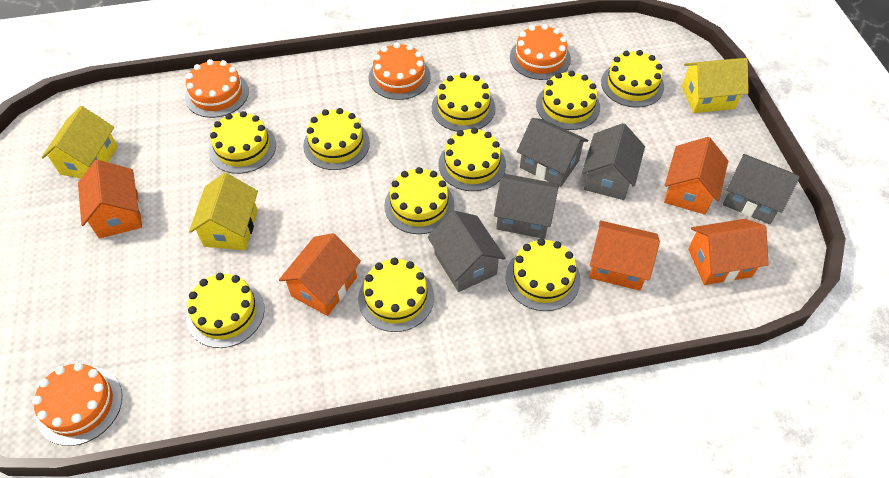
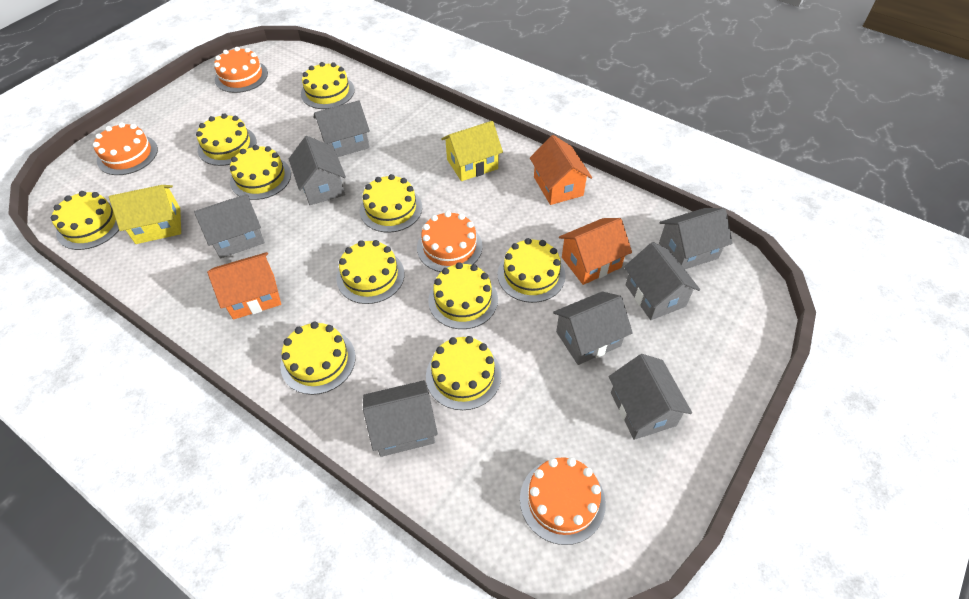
grey house: [428,210,505,292] [494,174,559,239] [517,118,588,187] [582,123,645,200] [723,154,800,224] = 5 -> [194,194,265,258] [289,136,346,205] [313,100,370,157] [363,380,438,457] [553,291,633,365] [609,354,692,440] [624,242,700,320] [659,208,733,269] = 8
orange house: [78,160,142,239] [279,233,361,316] [589,221,660,291] [664,137,728,215] [688,219,769,285] = 5 -> [207,252,281,320] [530,135,592,205] [559,218,632,285] = 3
yellow house: [41,106,118,178] [189,173,258,250] [682,58,749,113] = 3 -> [109,185,181,244] [441,121,503,181] = 2

